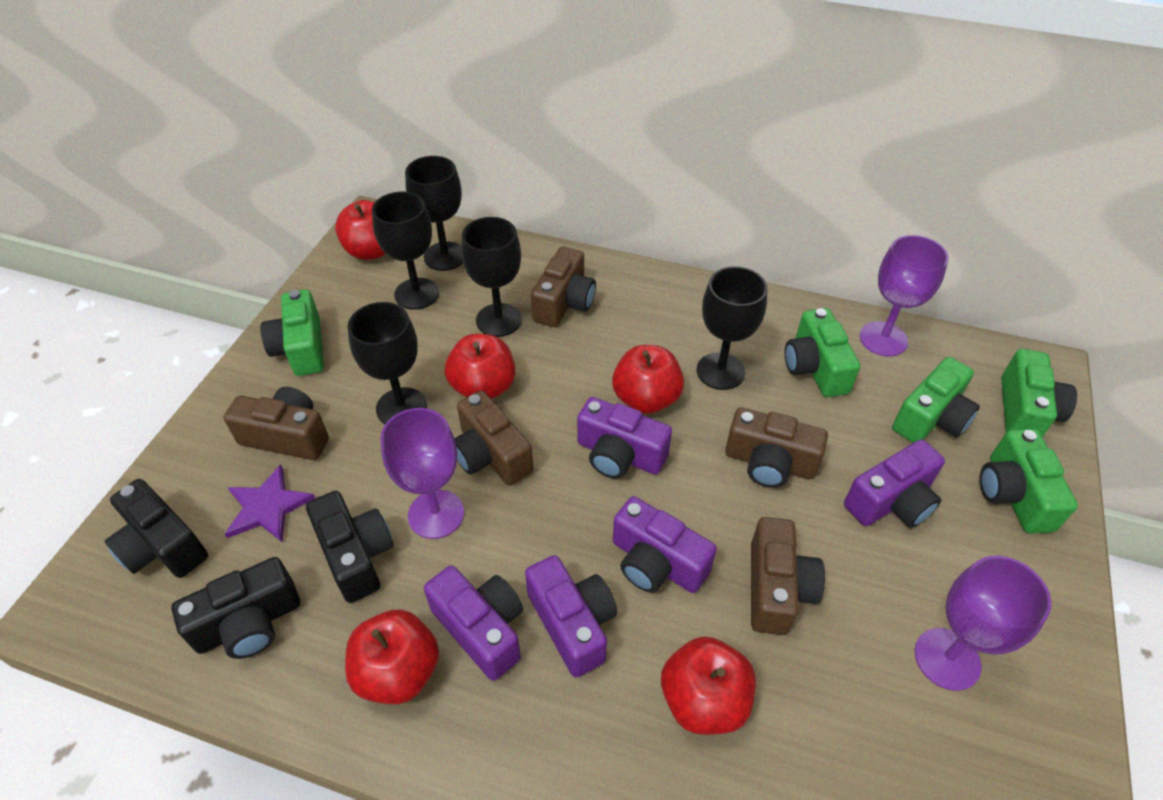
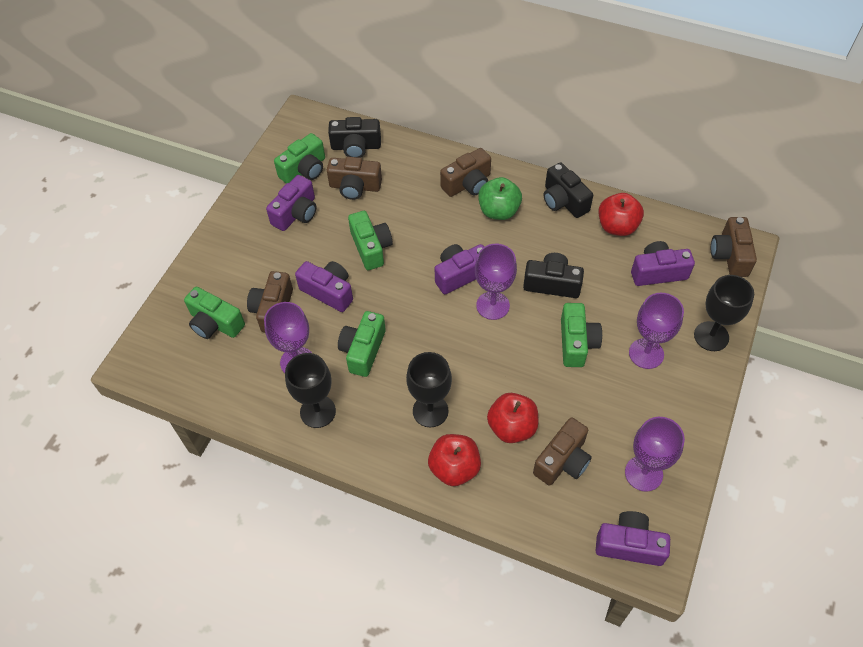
black goblet: [348,302,427,424] [372,192,439,310] [405,156,463,271] [461,217,522,337] [697,266,767,390] = 5 -> [285,353,336,428] [406,352,452,427] [694,275,754,351] = 3
green apple: none = 0 -> [478,177,522,220] = 1
purple goblet: [380,408,464,539] [860,235,949,356] [915,556,1051,691] = 3 -> [264,302,312,373] [475,244,517,320] [625,417,685,492] [629,293,684,369] = 4
purple star: [225,465,316,542] = 1 -> none = 0
red apple: [335,200,385,260] [345,610,439,704] [445,334,516,399] [612,345,684,414] [661,636,756,735] = 5 -> [428,434,481,486] [487,393,538,443] [599,193,644,236] = 3

